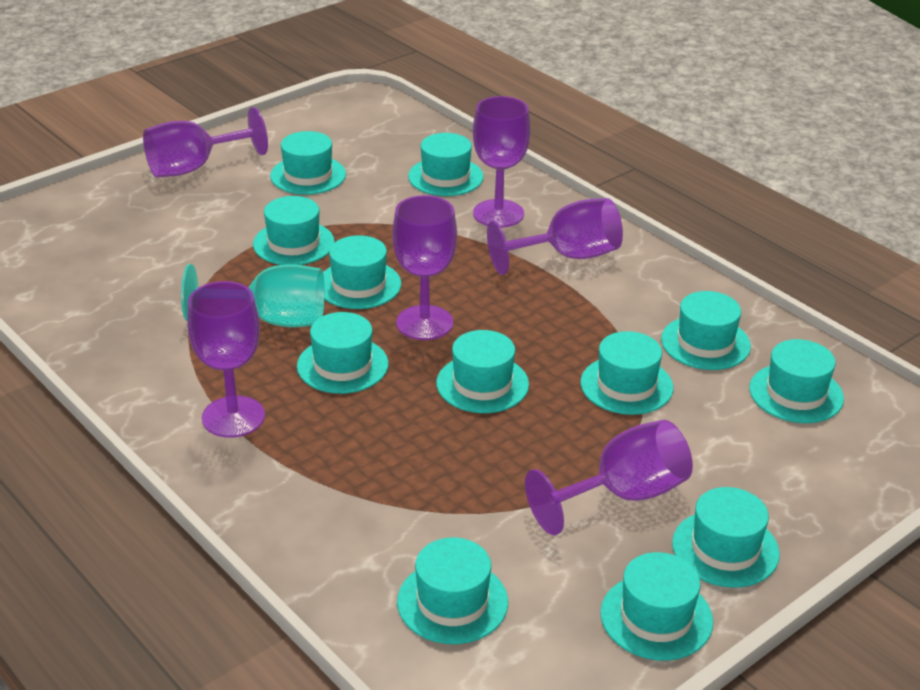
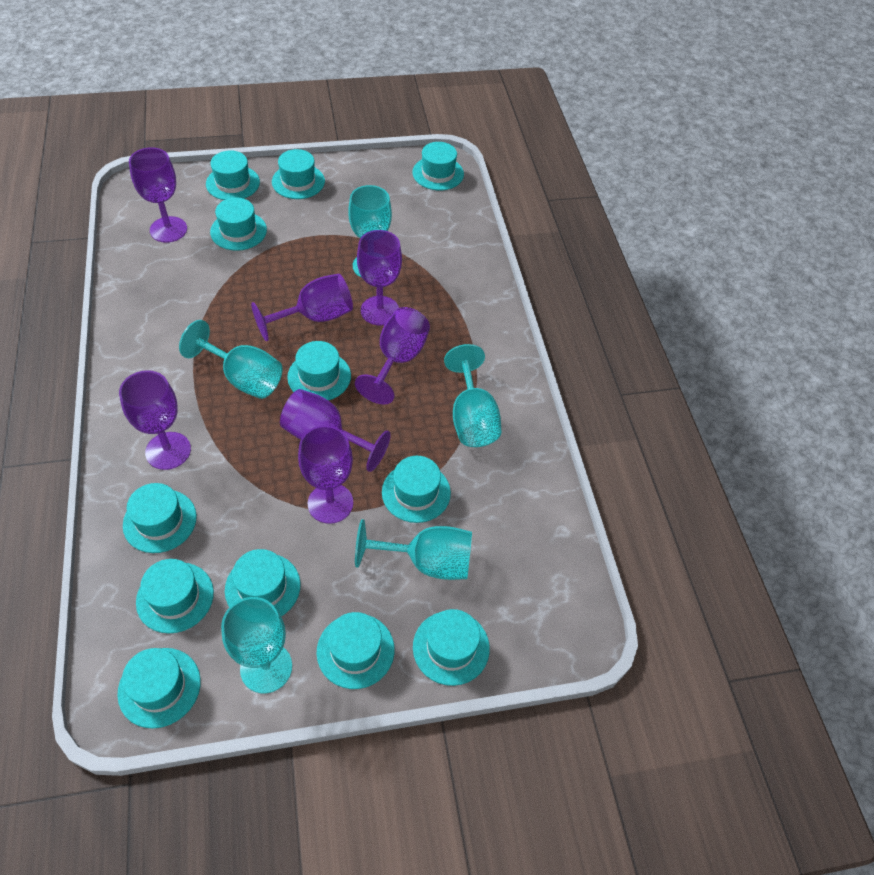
purple goblet: [143,107,268,177] [187,281,265,438] [392,195,457,340] [473,96,531,228] [487,198,623,275] [525,420,693,535] = 6 -> [119,370,191,470] [129,147,187,243] [251,274,353,341] [280,389,391,472] [298,425,353,524] [355,307,430,405] [357,230,402,325] = 7
turquoise goblet: [181,264,325,327] = 1 -> [179,320,282,399] [221,597,292,693] [348,185,392,278] [355,519,472,580] [444,344,502,447] = 5

